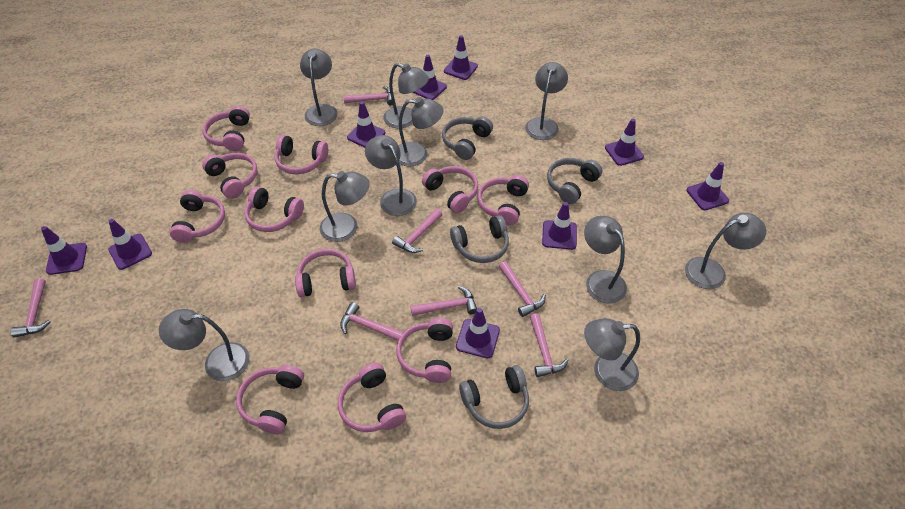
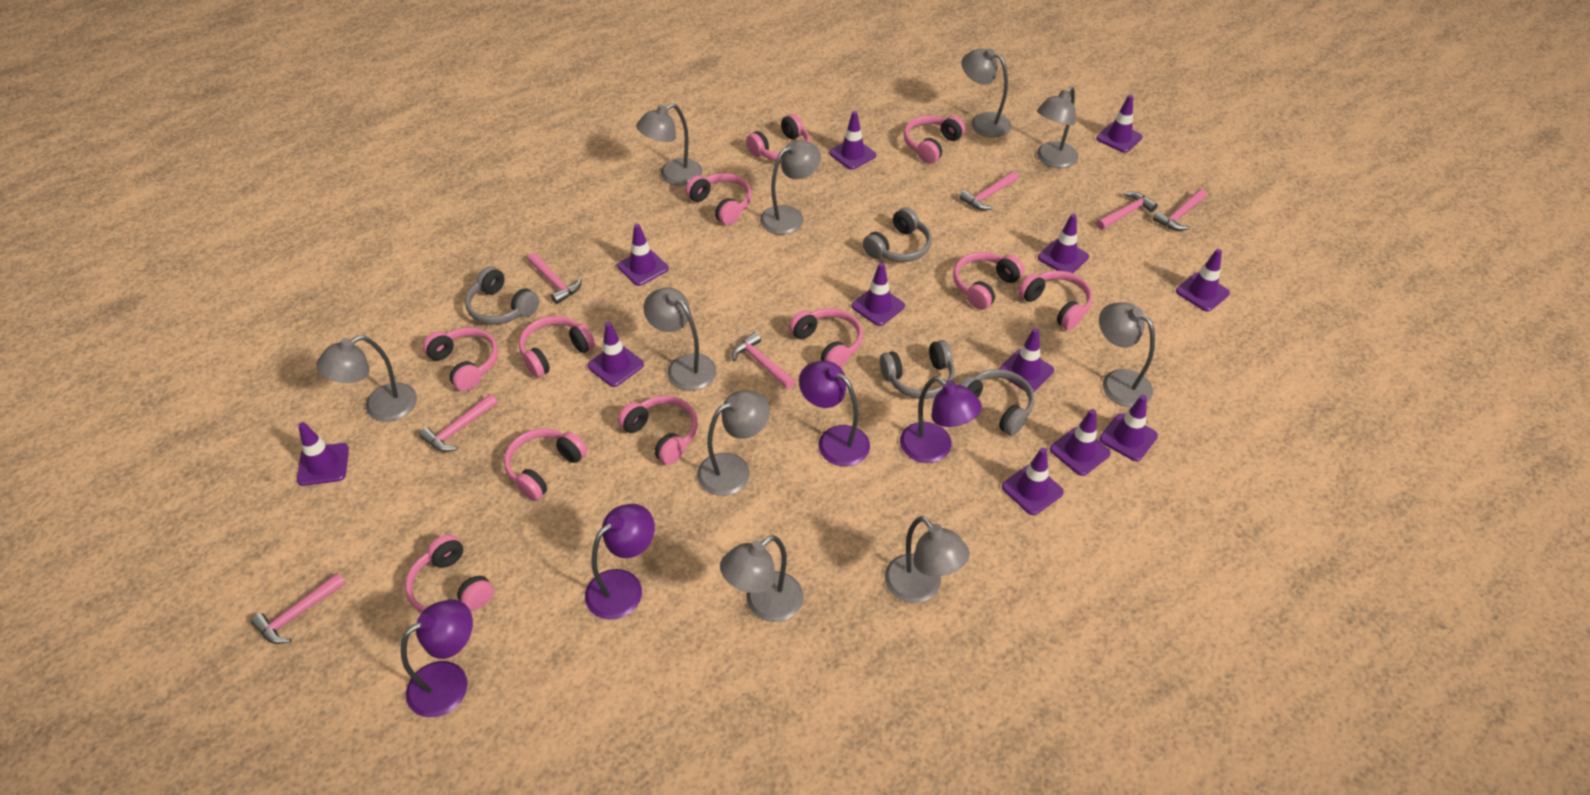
purple lamp: none = 0 -> [401,599,473,717] [585,504,655,620] [799,361,870,466] [900,376,982,463] = 4
purple traffic cone: [41,226,87,275] [108,219,152,270] [347,101,385,148] [413,55,447,100] [444,35,478,80] [456,308,500,358] [542,202,577,250] [605,118,644,166] [686,162,729,210] = 9 -> [297,422,349,486] [588,322,644,387] [617,224,669,286] [829,111,876,170] [851,263,905,326] [999,328,1054,392] [1002,448,1064,515] [1038,214,1089,273] [1050,409,1111,476] [1096,95,1143,153] [1099,395,1158,461] [1176,249,1230,312] = 12

